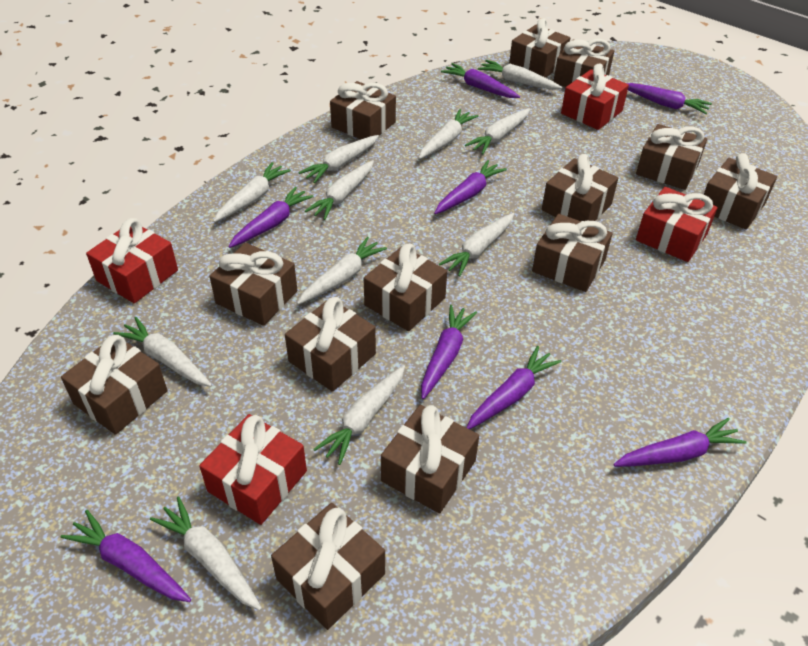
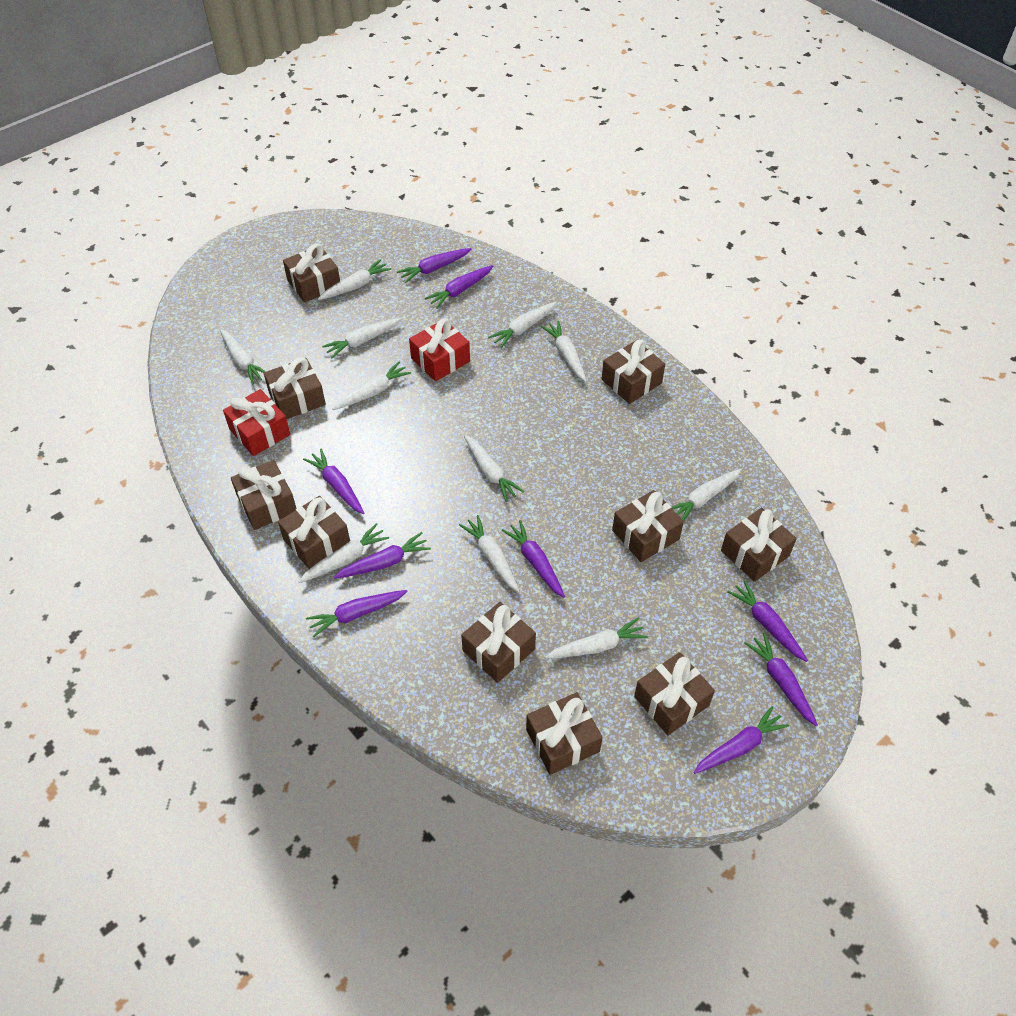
brown gift: [61,335,168,435] [209,243,297,326] [271,503,385,630] [285,297,376,392] [330,81,396,139] [364,244,447,331] [381,405,479,514] [509,18,570,78] [532,214,612,292] [542,154,618,221] [553,39,614,87] [636,124,707,190] [704,153,777,230] = 13 -> [231,460,297,530] [264,358,326,419] [278,496,350,569] [283,244,340,302] [461,602,536,683] [526,692,603,775] [602,340,665,404] [612,490,684,562] [634,652,715,735] [721,508,797,582] = 10
purple carrot: [60,510,191,602] [228,187,314,248] [421,305,477,399] [434,160,507,214] [441,63,520,98] [466,346,561,429] [613,418,747,467] [626,83,712,114] = 8 -> [303,449,364,514] [306,590,407,637] [334,532,431,579] [397,248,471,283] [425,265,493,309] [502,520,565,598] [693,706,789,774] [727,580,808,662] [744,633,818,727] = 9
red gift: [86,218,178,303] [199,414,307,525] [561,64,629,130] [636,187,717,262] = 4 -> [223,389,290,456] [409,318,470,381] = 2

